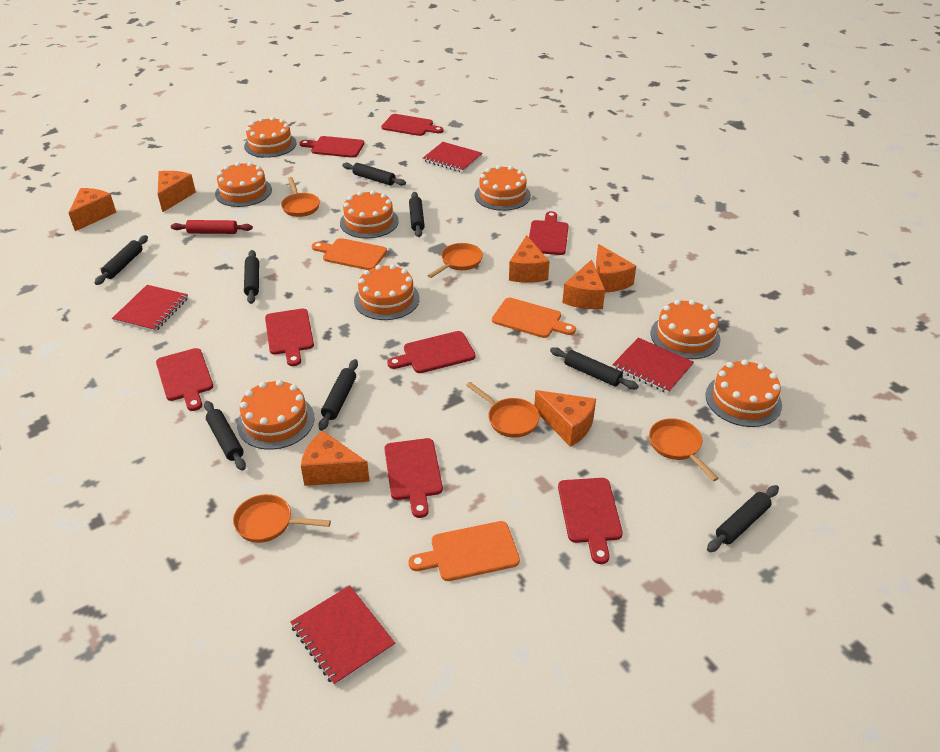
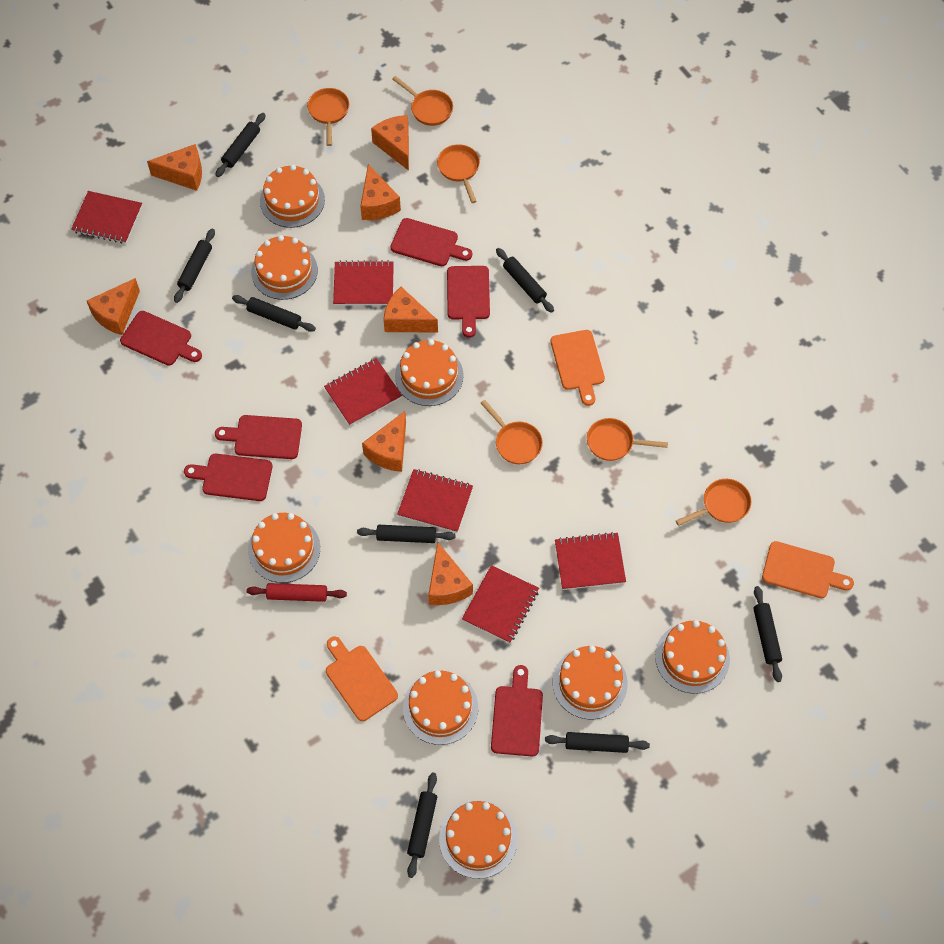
orange pan: [233,494,331,543] [281,177,320,217] [427,243,483,278] [466,382,540,438] [649,418,719,481] = 5 -> [307,88,349,146] [392,76,453,126] [437,144,480,203] [481,400,543,464] [587,418,668,461] [676,479,751,526] = 6
red cutting board: [156,348,213,411] [265,309,314,366] [300,136,364,158] [381,114,444,136] [384,438,443,518] [387,331,476,373] [529,211,569,255] [558,478,623,564] = 8 -> [120,311,202,366] [184,454,272,501] [215,415,302,459] [390,218,472,266] [447,266,490,338] [491,665,543,756] = 6
red notebook: [112,285,188,332] [290,585,395,686] [423,142,482,173] [612,337,694,394] = 4 -> [71,191,142,244] [324,358,402,426] [333,260,394,306] [397,469,473,533] [462,565,539,643] [555,532,626,590] = 6

